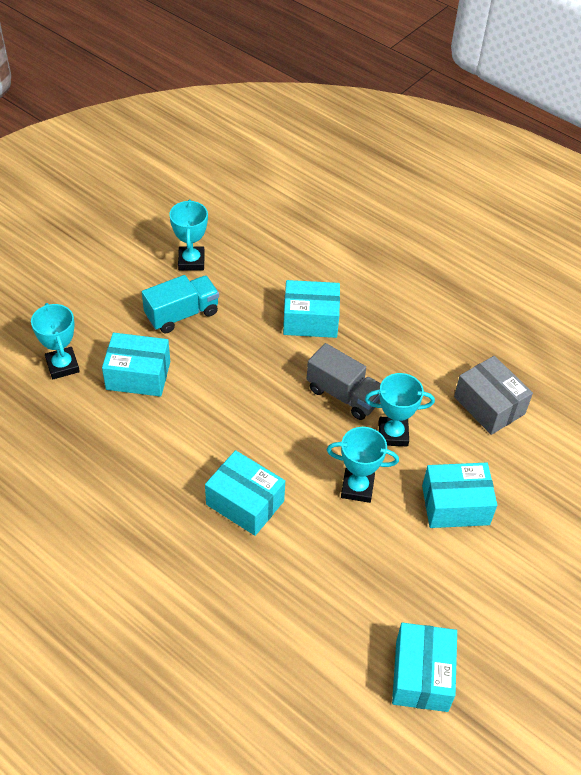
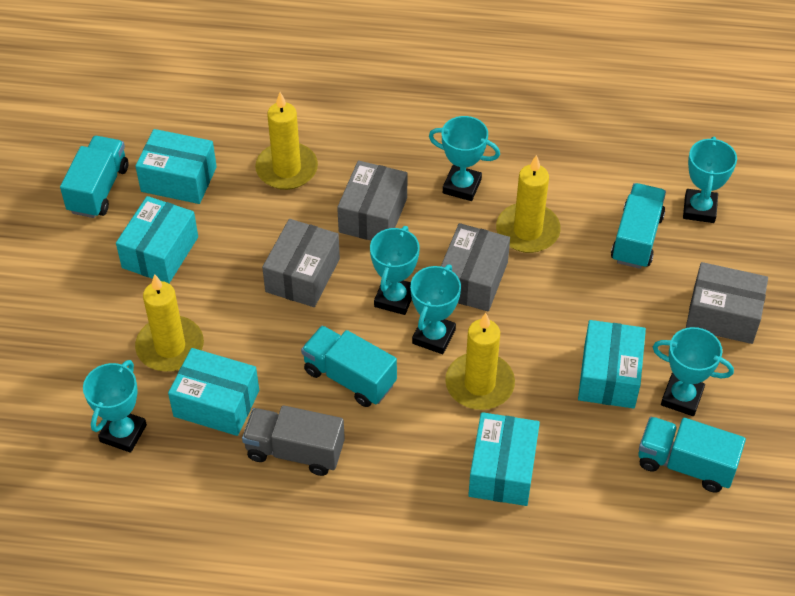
grey box: [454,356,533,435] = 1 -> [262,219,340,307] [337,161,407,240] [441,223,510,311] [686,262,768,344] = 4
turquoise trophy: [31,303,80,379] [169,200,208,270] [327,427,399,503] [365,373,435,446] = 4 -> [83,360,147,453] [370,226,420,315] [410,265,461,354] [429,116,500,201] [653,327,734,416] [683,137,737,223] = 6
turquoise truck: [142,275,219,333] = 1 -> [60,136,128,218] [301,326,397,407] [611,183,666,269] [638,417,746,492] = 4
yellow candle: none = 0 -> [135,274,204,372] [255,92,318,190] [445,313,515,410] [496,155,561,253] = 4

